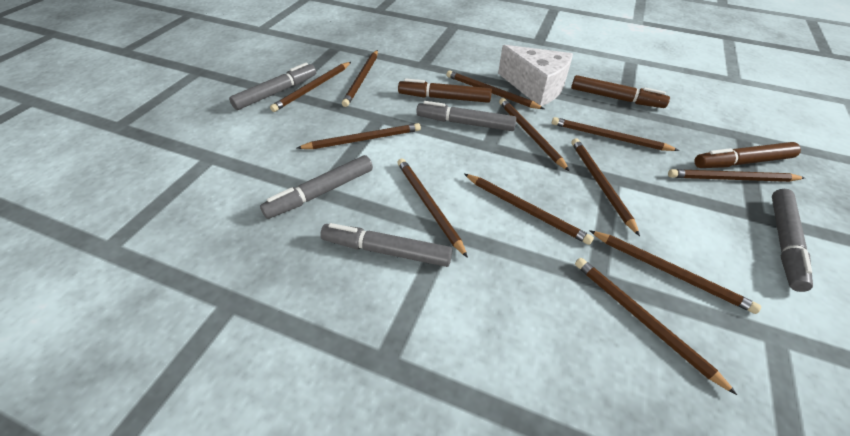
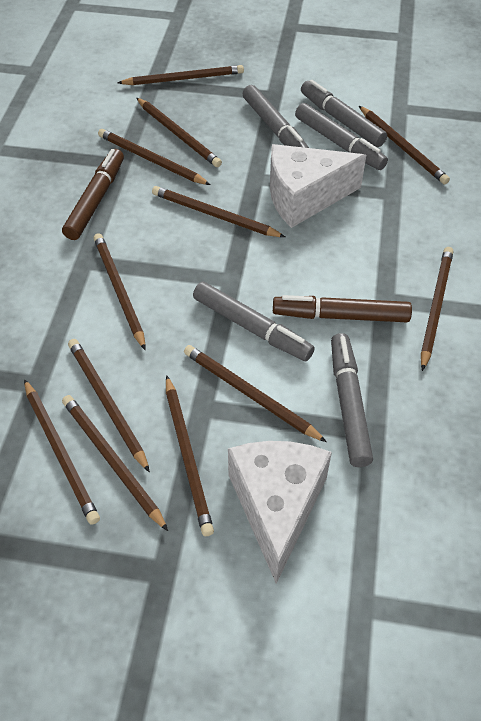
brown marker: [398,78,492,103] [571,75,670,108] [694,142,801,168] = 3 -> [62,149,124,240] [273,295,412,322] = 2
white cheese: [498,45,573,106] = 1 -> [228,441,332,584] [270,144,366,228] = 2

